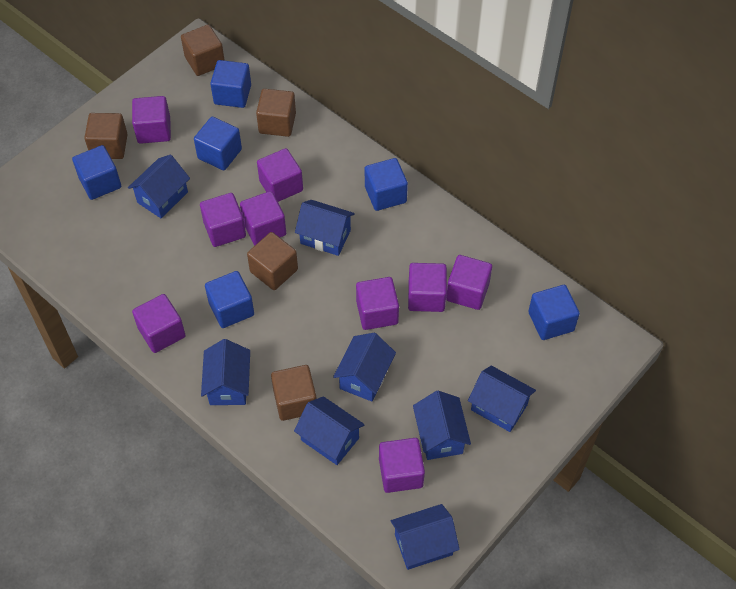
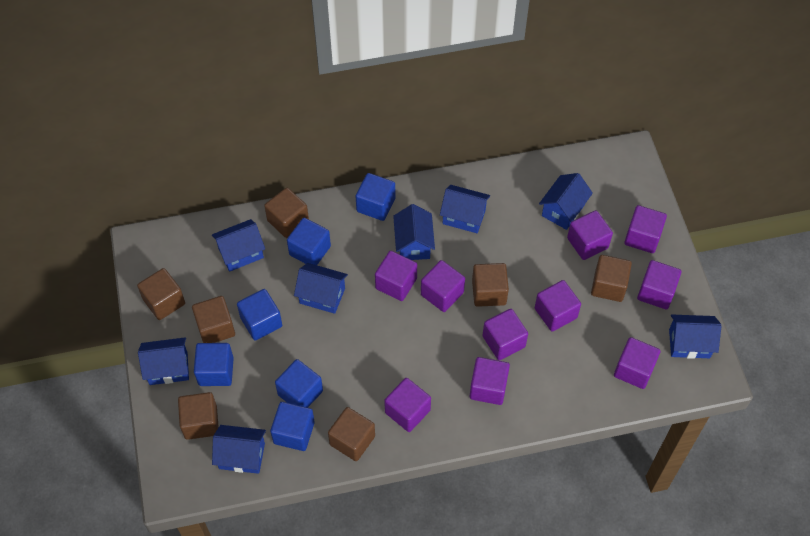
brown cube: [84,113,128,159] [181,25,225,76] [247,232,298,290] [256,89,296,137] [271,365,317,421] = 5 -> [137,268,185,320] [178,392,219,440] [192,296,235,343] [264,188,309,238] [328,407,375,461] [472,263,509,307] [591,255,632,302] = 7
purple cube: [132,96,171,144] [132,294,186,353] [200,193,246,247] [240,191,286,245] [257,148,303,202] [356,277,399,330] [379,438,425,493] [408,263,447,312] [446,255,492,310] = 9 -> [375,251,417,301] [384,378,431,432] [421,260,465,312] [470,357,510,405] [482,309,528,360] [535,280,581,332] [567,210,613,260] [614,337,660,389] [624,205,667,253] [637,260,681,309] = 10

